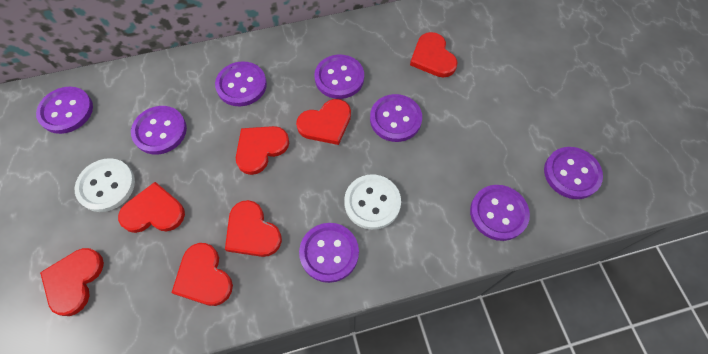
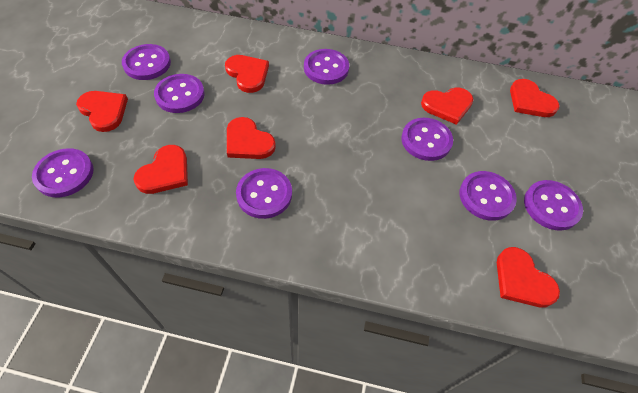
white button: [75,158,135,212] [344,174,401,230] = 2 -> none = 0

